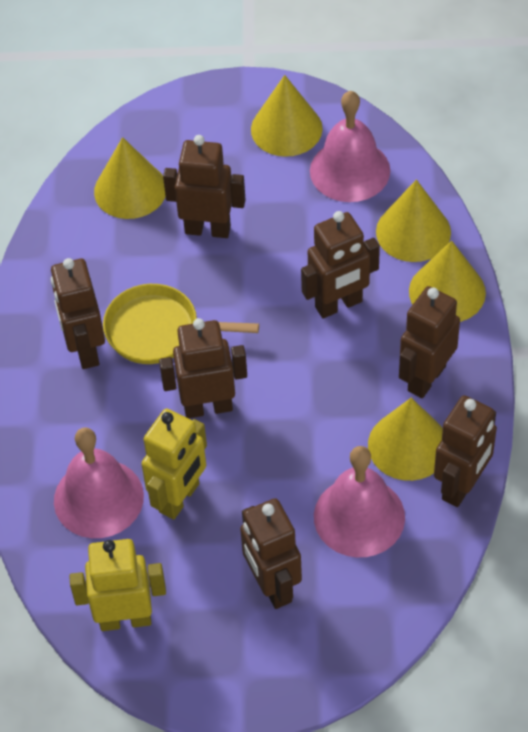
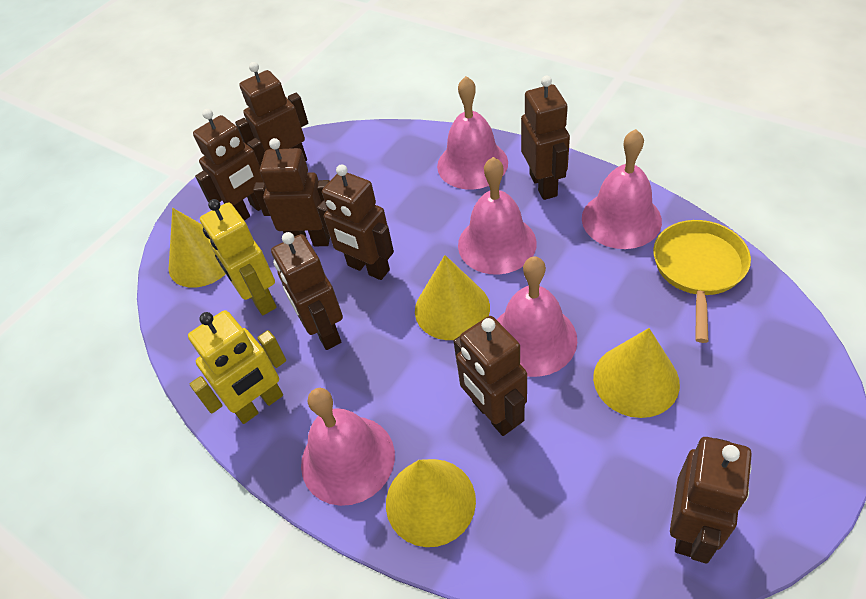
brown robot: [51,258,105,369] [159,318,247,418] [163,135,246,238] [240,498,302,609] [301,211,380,318] [399,286,460,398] [434,395,497,507] = 7 -> [193,109,265,221] [235,62,308,161] [253,138,330,246] [271,232,343,350] [317,164,394,280] [454,316,527,436] [521,76,570,200] [670,437,752,564] = 8
pink bell: [54,427,144,538] [310,91,390,202] [314,446,405,557] = 3 -> [301,388,395,506] [437,76,508,189] [458,157,537,275] [497,256,577,377] [582,129,662,249] = 5
yellow cone: [94,137,166,219] [251,75,323,157] [368,398,443,481] [376,179,451,262] [409,241,486,322] = 5 -> [168,208,226,288] [386,459,476,547] [415,255,490,340] [593,328,680,418] = 4

